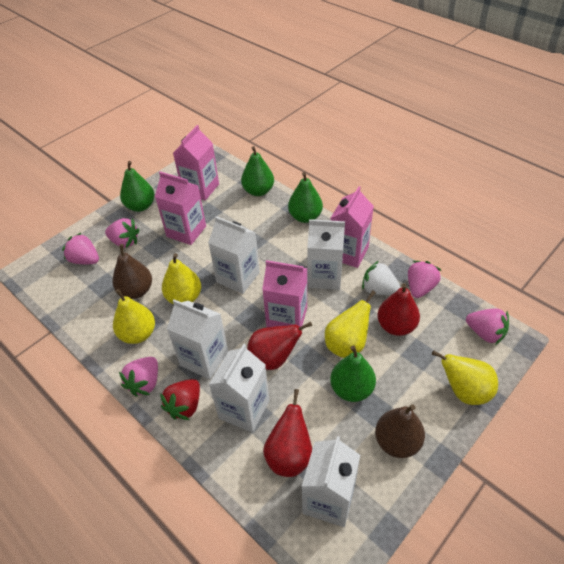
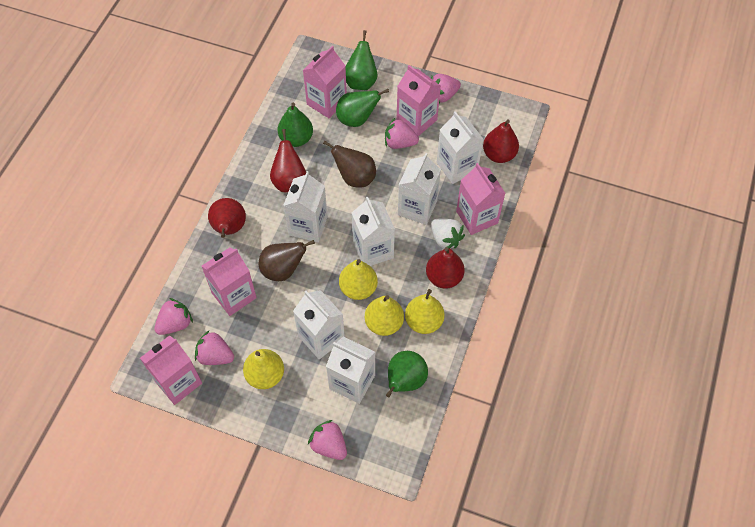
pink carton: [155,172,206,245] [173,125,219,201] [262,260,307,328] [330,186,374,268] = 4 -> [140,335,202,405] [202,247,257,316] [303,46,347,118] [396,65,441,136] [456,163,505,235] = 5
red pear: [247,322,312,370] [263,389,312,477] [377,283,420,336] = 3 -> [208,198,246,238] [270,129,306,192] [426,247,465,289] [483,119,519,163] = 4
red strawberry: [160,379,200,420] = 1 -> none = 0
white carton: [167,299,228,379] [208,216,260,294] [209,344,269,433] [301,436,360,527] [307,219,345,290] = 5 -> [283,171,328,242] [293,290,345,359] [326,336,375,404] [352,197,395,266] [398,153,441,225] [437,111,484,184] = 6

